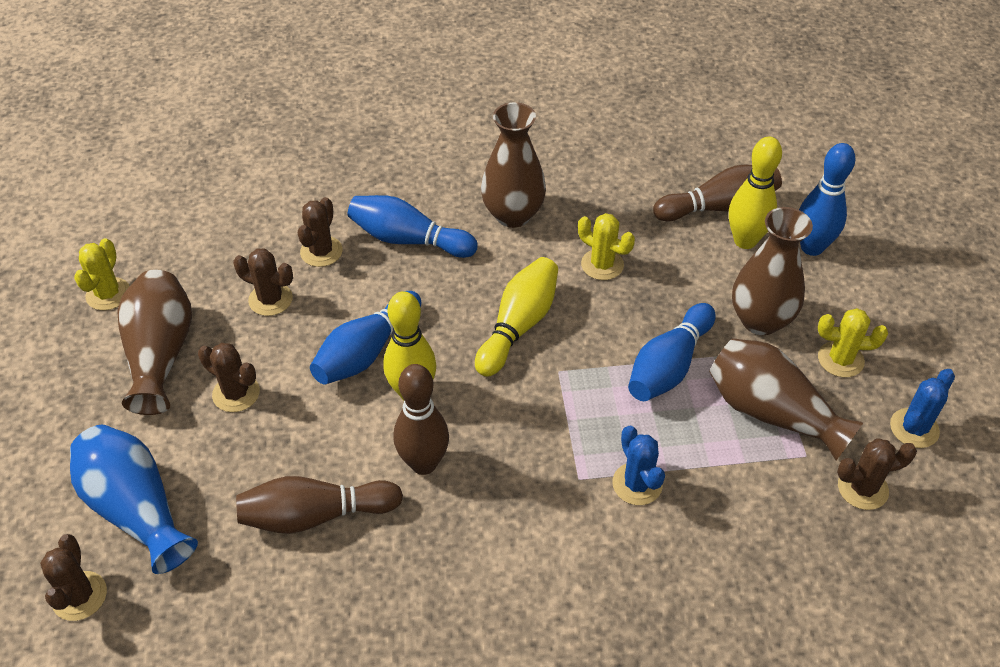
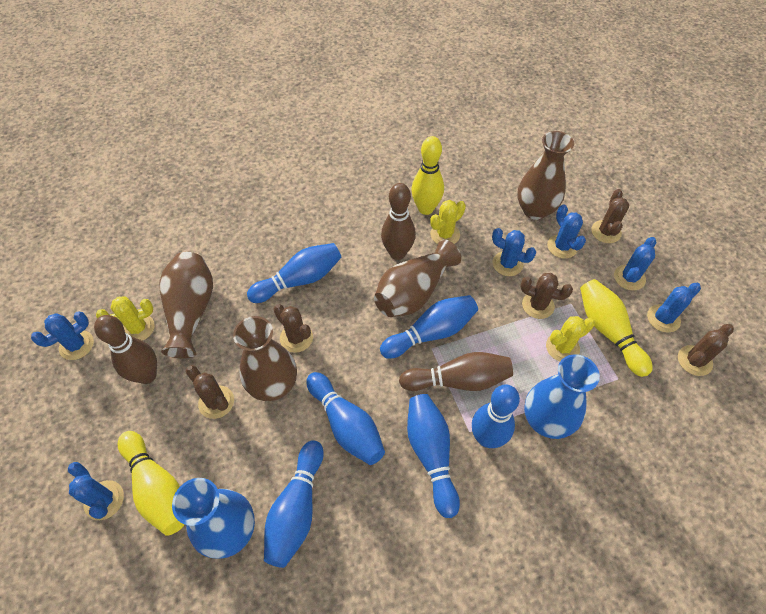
blue bowling pin: [310,291,421,385] [348,195,478,258] [628,303,715,401] [799,143,856,256] = 4 -> [247,243,342,303] [264,440,324,568] [306,372,385,465] [380,295,478,359] [407,394,460,518] [472,384,520,448] = 6
blue cactus: [612,426,665,505] [890,369,955,448] = 2 -> [31,312,94,360] [68,462,124,520] [492,228,536,276] [547,204,586,258] [614,237,656,291] [647,283,701,333] = 6
blue vase: [70,425,198,574] = 1 -> [172,478,255,559] [524,354,600,439] = 2

